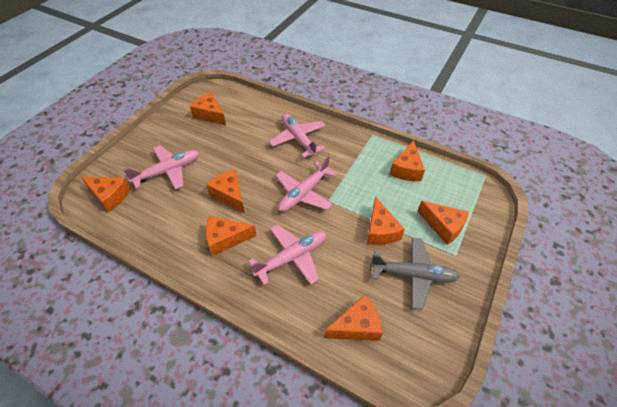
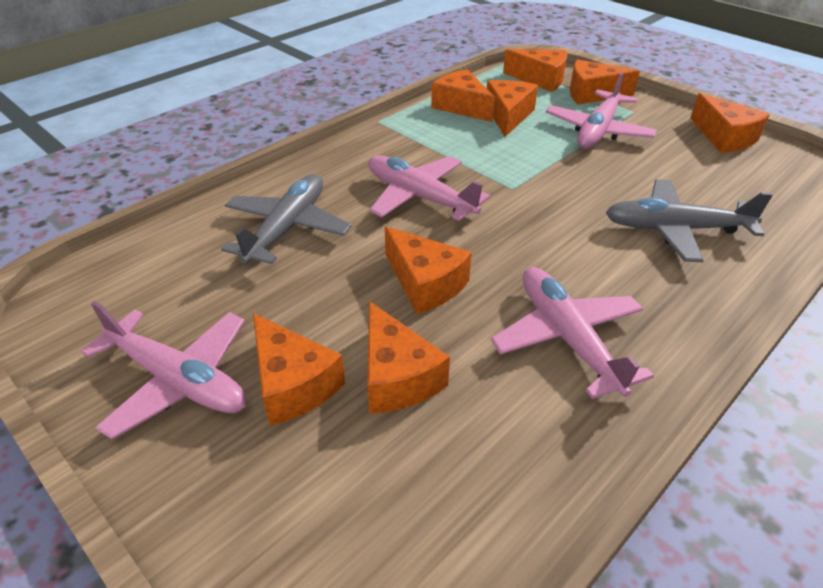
grey plane: [370,238,460,310] = 1 -> [221,174,352,264] [605,179,773,262] = 2

